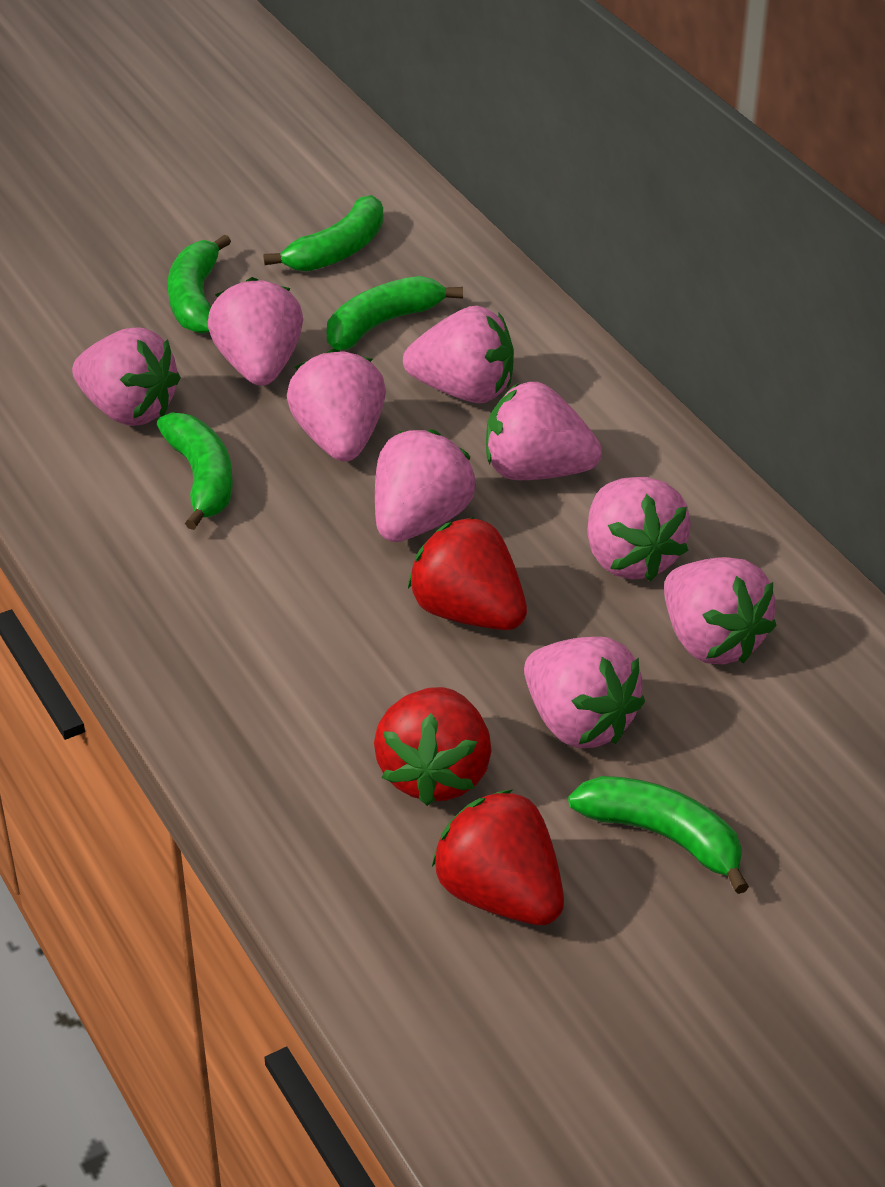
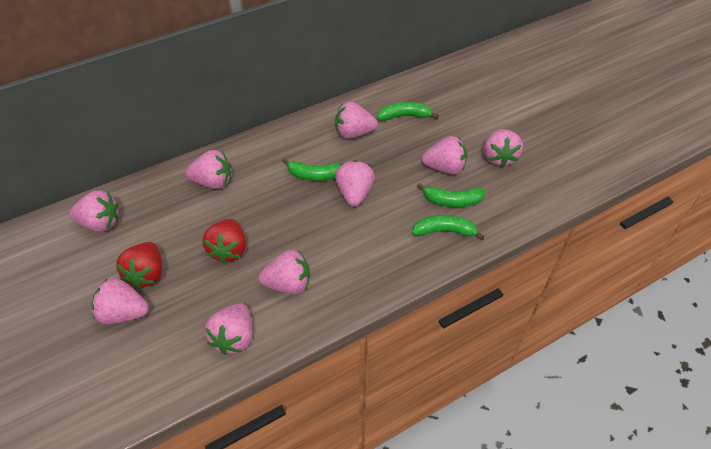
green banana: [157,412,233,530] [168,234,231,334] [263,195,384,272] [327,276,463,350] [568,776,749,894] = 5 -> [282,158,342,181] [377,102,439,121] [412,215,485,240] [417,183,486,207] = 4
red strawberry: [374,687,492,806] [408,517,527,630] [432,789,564,925] = 3 -> [116,242,162,289] [203,219,246,264] = 2

